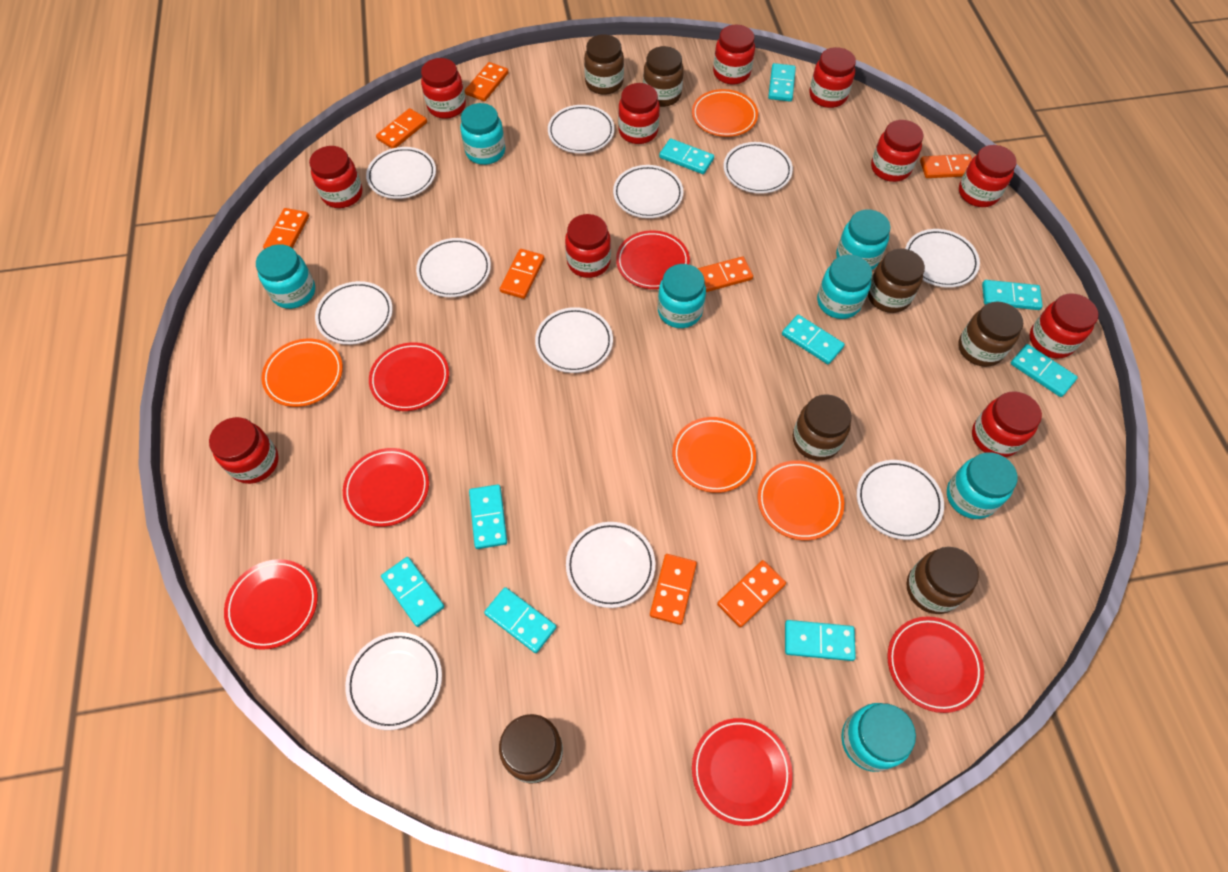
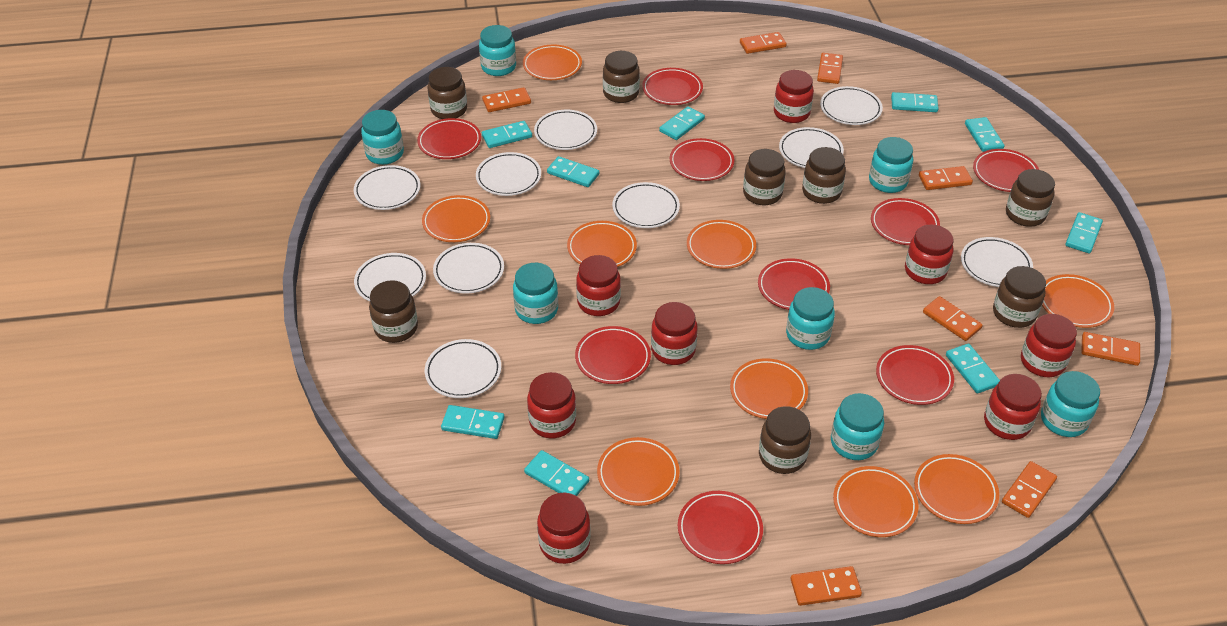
brown jar: [499,714,563,783] [584,34,624,95] [643,46,684,107] [792,394,852,461] [868,249,925,313] [906,547,979,614] [958,302,1023,367] = 7 -> [369,280,418,343] [428,67,467,119] [603,51,640,103] [743,149,786,205] [759,406,811,474] [802,147,846,204] [993,266,1046,328] [1006,169,1055,227] = 8
orange plate: [261,339,343,407] [672,417,756,493] [692,89,758,137] [757,460,844,540] = 4 -> [422,195,490,242] [523,45,582,80] [567,221,637,267] [597,437,680,506] [687,220,756,269] [730,358,808,419] [833,466,918,537] [914,454,999,524] [1042,274,1114,328] = 9
red jar: [209,417,279,484] [309,146,362,208] [421,58,466,119] [565,214,611,278] [618,83,660,144] [713,24,755,85] [809,47,856,108] [871,120,923,182] [959,145,1016,207] [972,391,1042,457] [1030,293,1098,359] = 11 -> [527,372,576,438] [537,493,591,564] [576,255,621,316] [651,302,698,365] [774,70,814,123] [905,224,954,284] [984,374,1042,440] [1021,314,1077,377] = 8
red plate: [224,559,318,650] [343,448,429,527] [369,342,449,411] [616,230,690,289] [692,718,793,826] [887,616,984,713] = 6 -> [417,118,481,159] [575,326,651,384] [642,68,703,105] [670,138,734,181] [678,491,763,564] [758,258,830,310] [871,198,940,245] [876,345,954,405] [973,149,1039,192] = 9
white plate: [315,281,393,345] [345,632,442,730] [366,147,436,199] [416,238,491,297] [535,307,613,373] [548,105,615,153] [566,522,655,608] [613,165,683,218] [724,142,793,194] [857,460,944,540] [905,229,980,288] = 11 -> [354,165,421,210] [354,253,426,302] [425,339,501,398] [433,243,504,294] [476,152,541,196] [534,110,597,150] [612,182,680,228] [779,127,844,168] [820,86,883,125] [961,237,1033,287] = 10

